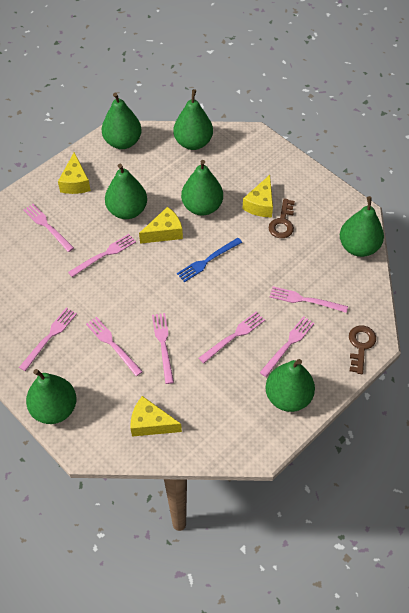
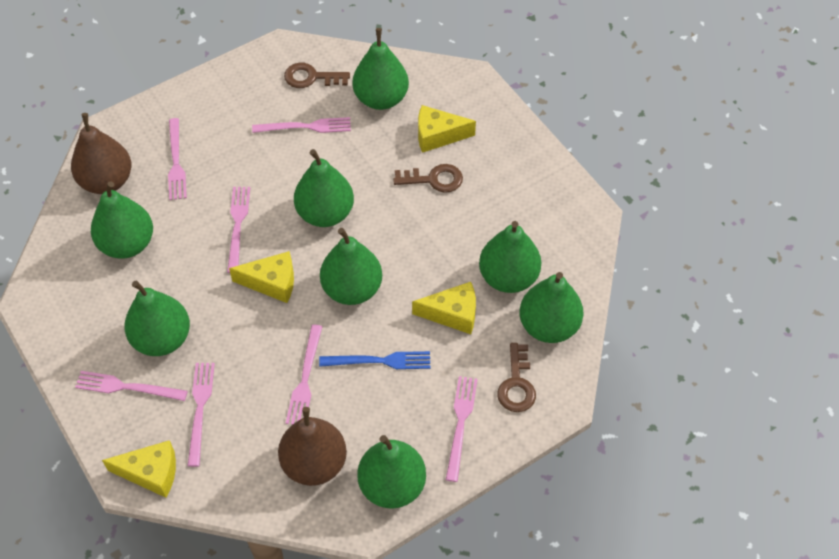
brown key: [269,199,295,238] [349,326,376,374] = 2 -> [284,63,350,88] [393,164,463,193] [497,343,536,412] = 3
brown pear: none = 0 -> [71,113,131,194] [278,407,347,486] = 2
green pear: [26,369,77,424] [102,93,142,149] [105,164,147,219] [173,89,213,150] [181,160,223,216] [265,359,315,412] [340,196,384,257] = 7 -> [91,181,153,259] [124,281,190,356] [294,149,354,227] [320,228,382,305] [352,28,409,110] [357,435,426,508] [479,221,541,293] [519,272,583,343] = 8
pink fork: [19,308,77,371] [23,204,74,252] [68,234,136,277] [86,317,143,376] [152,313,174,384] [199,312,265,364] [259,316,315,377] [270,286,348,313] = 8 -> [75,371,188,401] [168,118,187,200] [188,363,215,467] [227,187,250,273] [252,117,351,133] [286,325,323,425] [446,376,478,482] = 7

